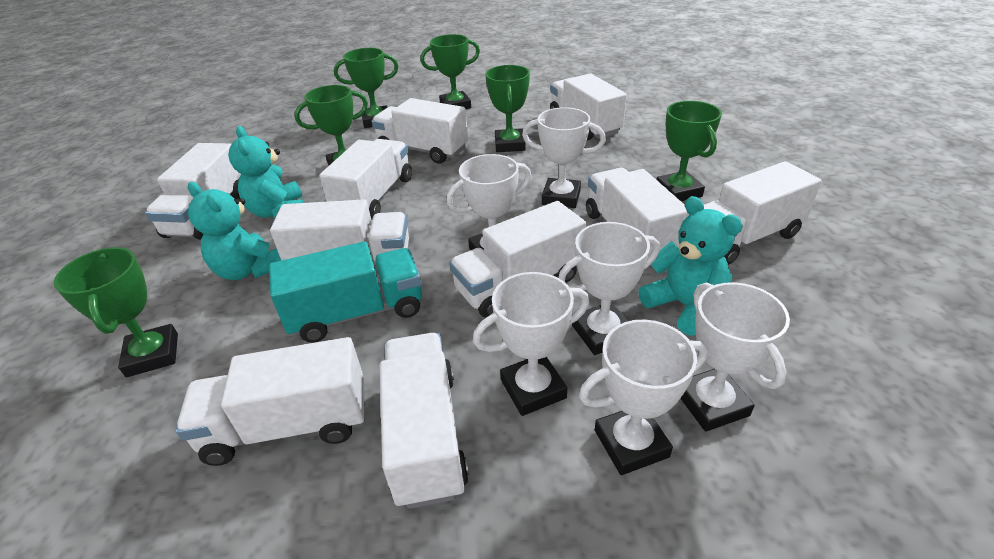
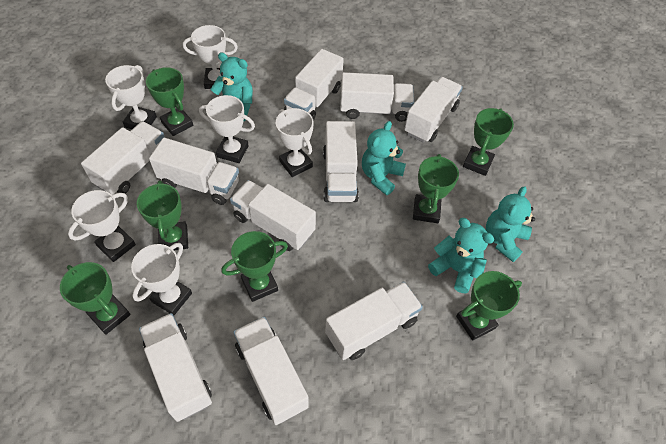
green trophy: [54,247,178,377] [294,85,368,165] [334,48,399,128] [421,34,480,109] [485,65,530,152] [656,101,722,201] = 6 -> [60,262,131,335] [137,181,188,251] [146,67,193,136] [221,231,288,302] [413,154,459,223] [456,271,522,341] [463,108,514,176] = 7
turquoise teddy bear: [188,182,281,280] [228,126,304,218] [639,196,743,336] = 3 -> [210,52,253,122] [362,121,406,195] [428,218,494,293] [486,186,535,262] = 4
turquoise truck: [269,241,422,343] = 1 -> none = 0

